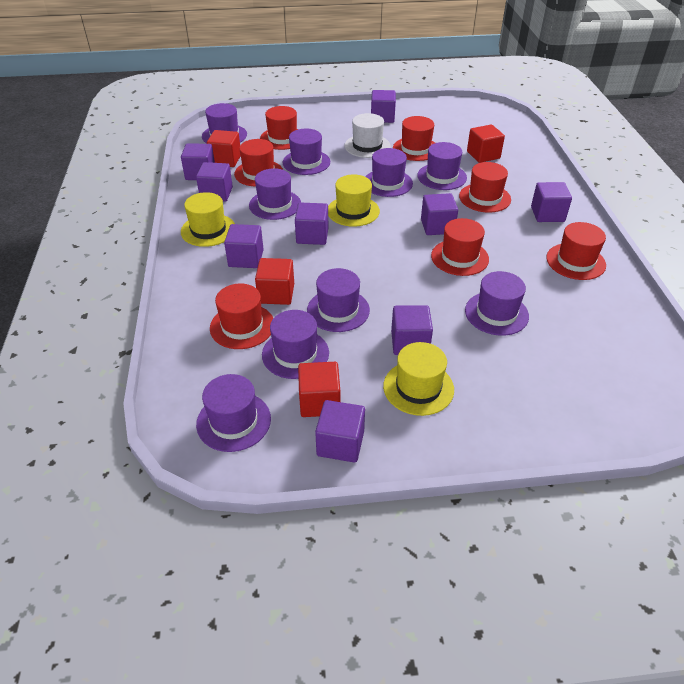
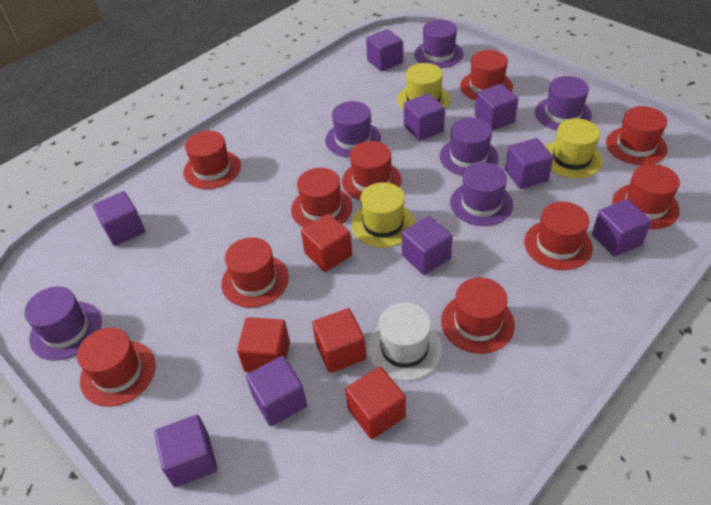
purple hat: [196,374,271,452] [202,103,247,143] [249,168,301,220] [262,310,329,379] [283,129,330,175] [307,268,370,332] [365,148,413,197] [417,142,467,190] [465,271,529,336] = 9 -> [24,286,102,361] [325,101,381,158] [414,20,463,68] [440,118,499,176] [450,162,513,226] [535,76,592,130] = 6
red hat: [210,284,273,349] [234,139,283,187] [260,106,298,150] [393,116,435,161] [431,218,489,276] [459,162,511,213] [546,222,606,280] = 7 -> [77,328,156,407] [183,131,241,189] [221,237,289,308] [291,168,353,228] [342,141,401,200] [441,277,515,354] [460,50,513,100] [524,202,593,270] [606,106,668,165] [612,164,680,229] = 10

